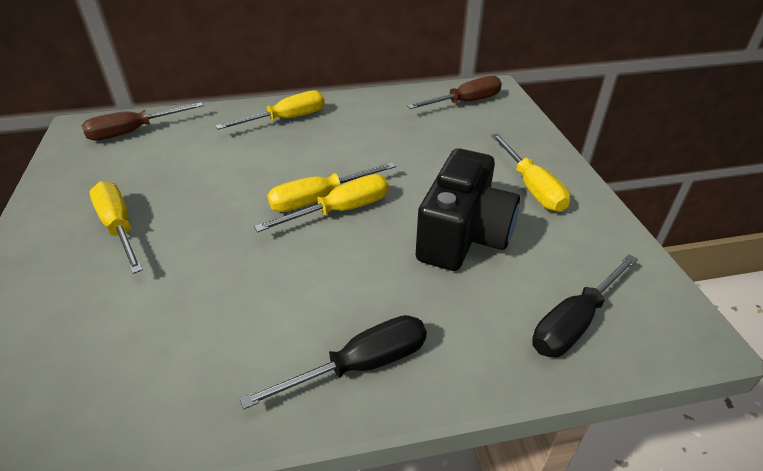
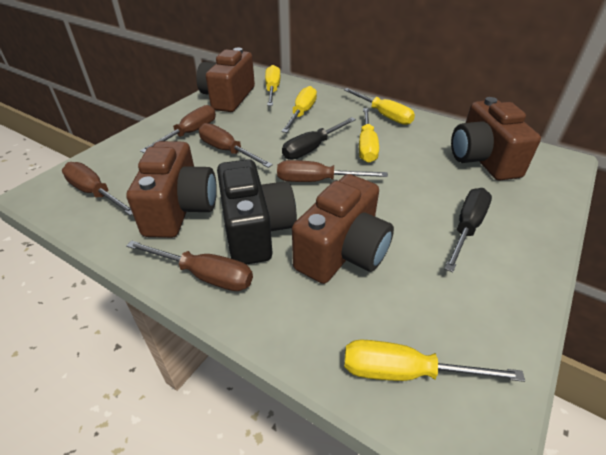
brown camera: none = 0 -> [126,141,217,238] [196,48,255,112] [292,174,394,284] [451,97,541,181] = 4
brown screwdriver: [81,102,203,141] [407,76,502,109] = 2 -> [62,162,133,216] [126,240,253,291] [140,105,216,153] [199,123,273,168] [277,160,388,182] = 5

